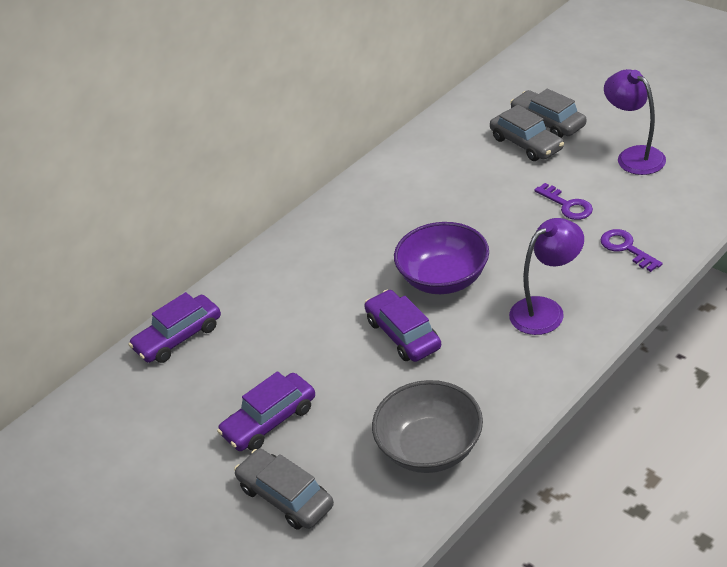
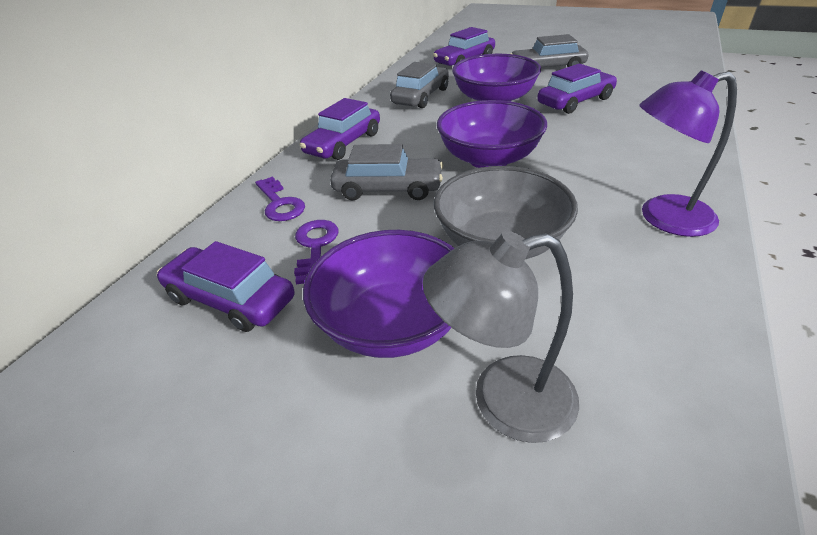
grey lamp: none = 0 -> [422,231,579,443] = 1
purple bowl: [394,222,489,294] = 1 -> [303,230,454,358] [437,100,547,168] [452,54,541,101] = 3
purple car: [128,292,221,363] [217,371,315,451] [365,290,441,362] = 3 -> [157,241,295,332] [299,98,380,160] [433,27,495,66] [537,63,617,114] = 4
purple lamp: [509,218,584,335] [604,69,666,175] = 2 -> [640,70,737,237] = 1

